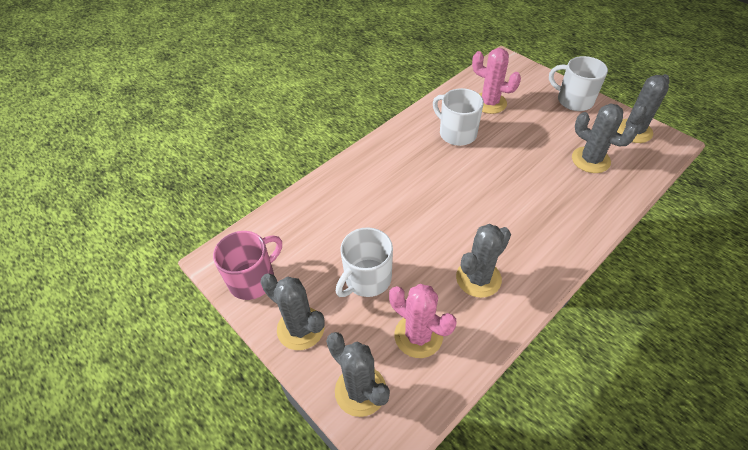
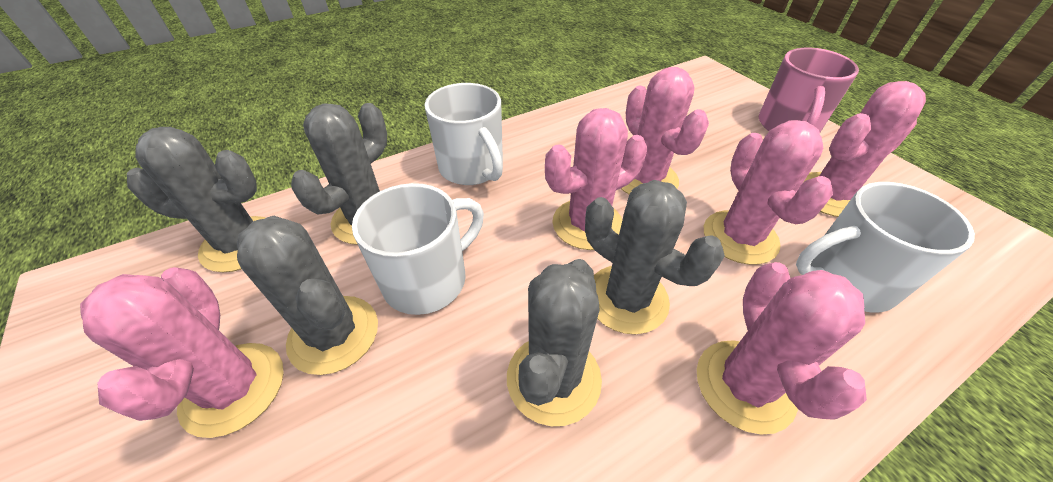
pink cactus: [389,284,456,358] [472,48,521,114] = 2 -> [80,267,284,438] [545,108,647,250] [621,67,709,195] [697,262,867,435] [704,120,833,265] [802,81,926,217] = 6

